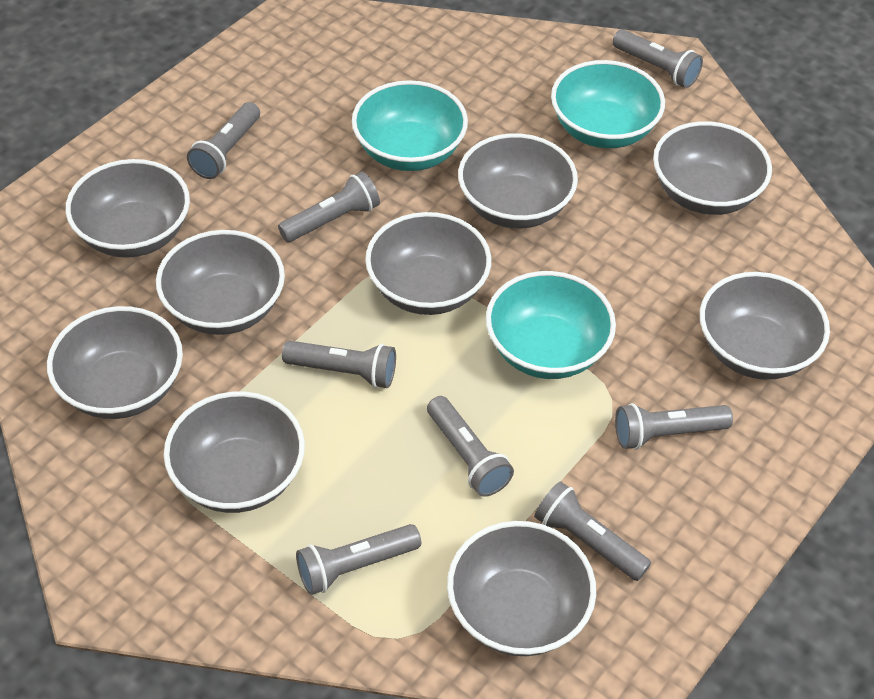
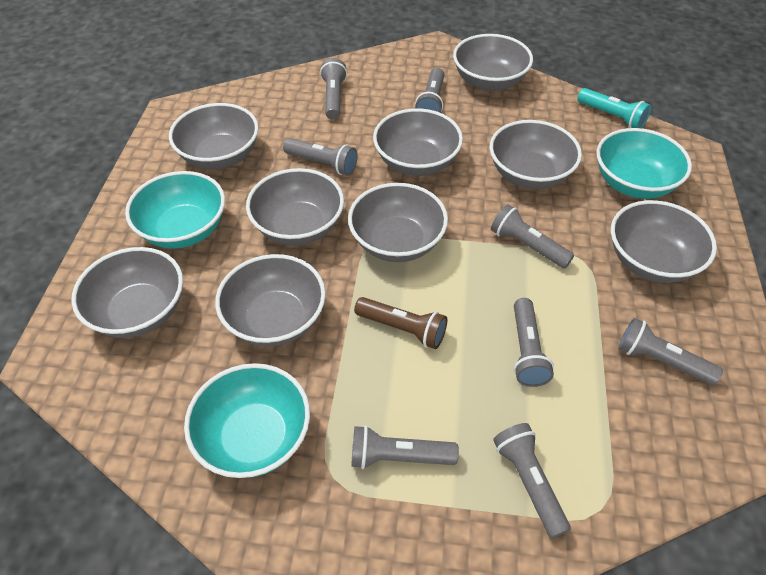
brown flashlight: none = 0 -> [354,297,447,349] = 1
turquoise flashlight: none = 0 -> [577,88,651,128] = 1

